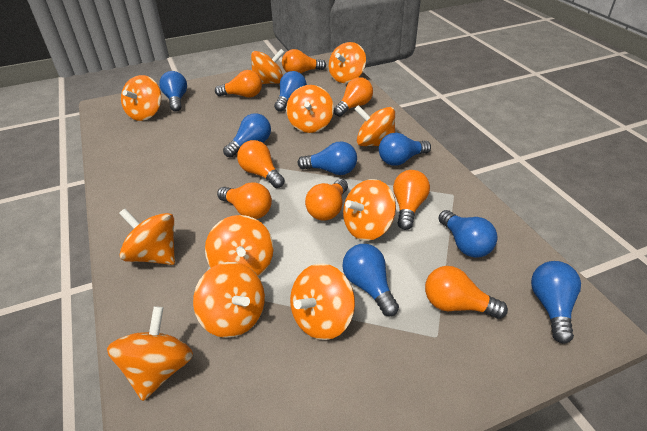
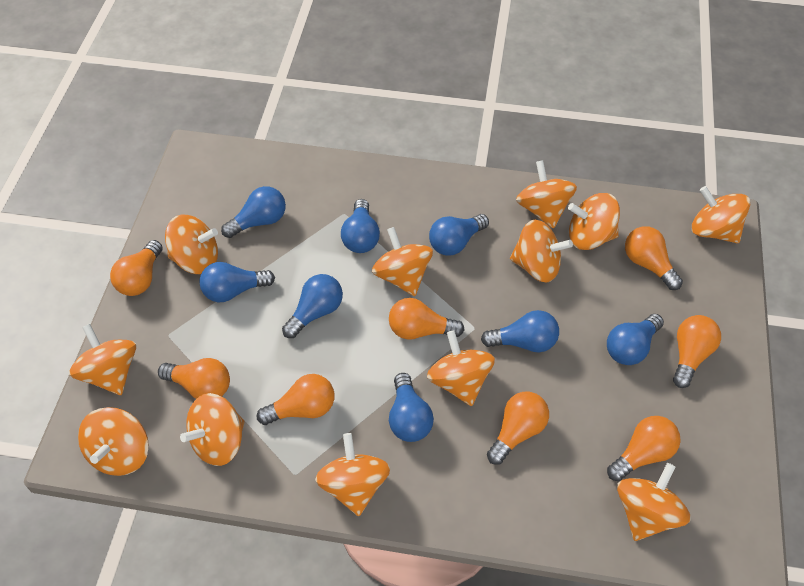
orange spinning top: [107,306,193,401] [119,209,175,265] [121,75,161,121] [193,262,265,338] [205,215,274,276] [251,49,285,84] [286,85,334,133] [290,263,355,340] [329,42,366,83] [343,179,396,241] [354,105,395,146] = 11 -> [69,324,136,395] [78,407,149,476] [165,215,218,274] [180,393,245,466] [315,433,390,516] [372,227,433,296] [427,330,495,406] [510,220,573,283] [516,160,577,229] [568,193,620,250] [617,463,691,541] [692,186,750,243] = 12

